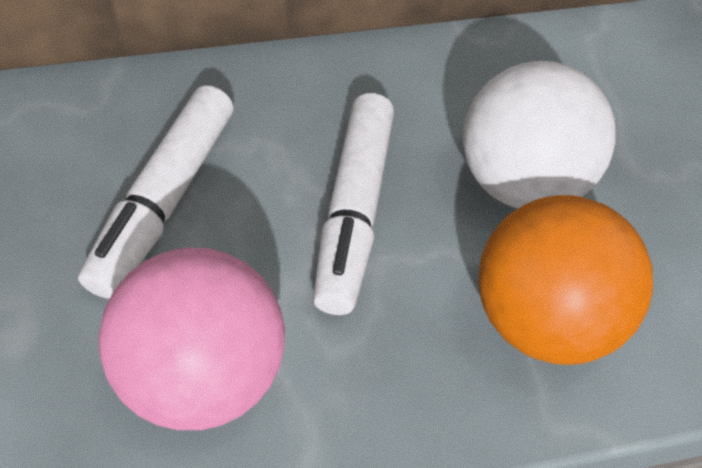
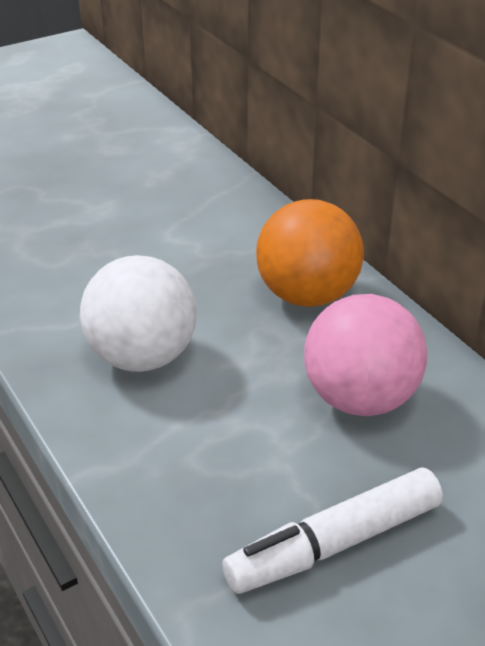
white marker: [78,85,233,298] [313,93,394,315] = 2 -> [222,468,443,594] = 1

